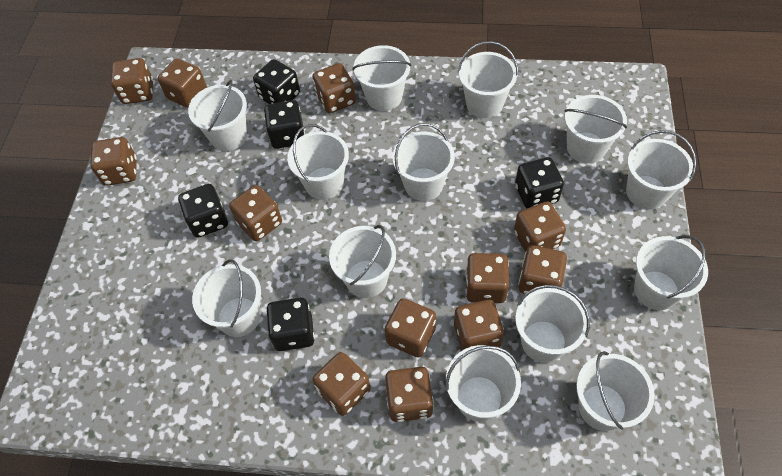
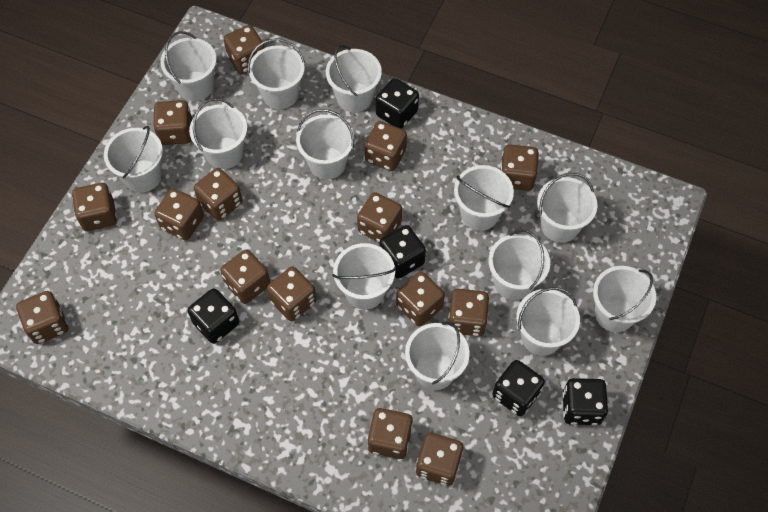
brown dice: [90,137,137,186] [111,58,153,104] [158,59,207,108] [229,185,282,241] [312,63,356,114] [312,352,371,416] [385,298,436,357] [385,367,434,422] [454,300,504,351] [466,253,509,303] [514,202,566,252] [518,245,567,294] = 12 -> [16,291,68,344] [72,183,117,231] [153,100,192,145] [154,189,204,240] [194,168,242,221] [220,249,270,304] [224,25,265,74] [267,266,317,321] [357,192,402,242] [365,121,407,171] [368,408,413,459] [396,272,445,327] [416,433,464,486] [448,289,489,336] [501,144,539,191] = 15

